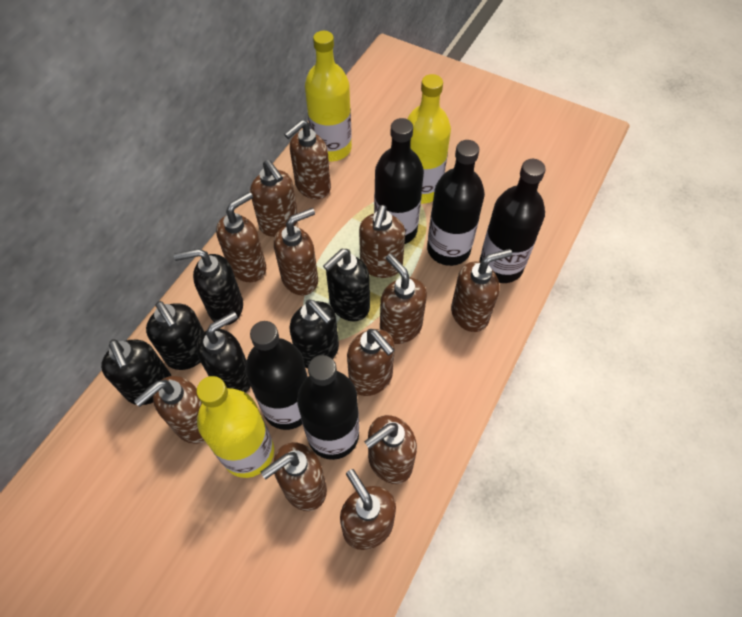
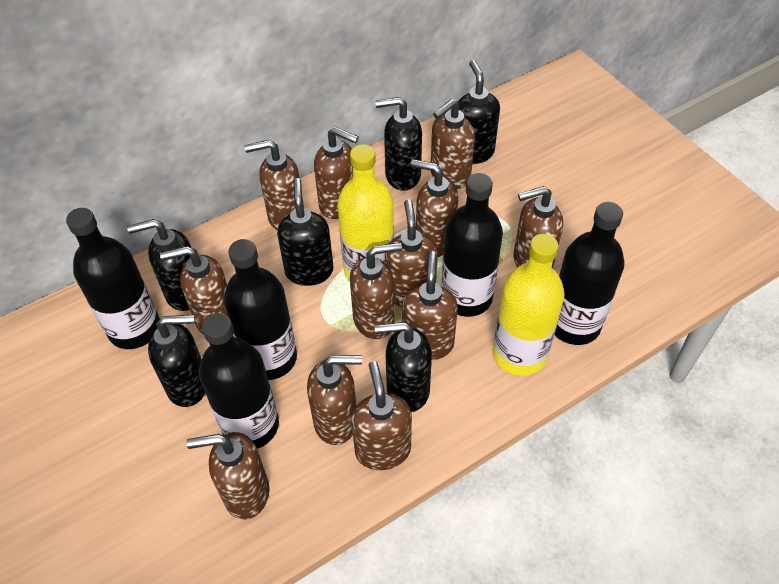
yellow bottle: [196,376,274,478] [305,31,352,161] [407,74,451,204] = 3 -> [337,144,394,281] [493,234,565,376] = 2

